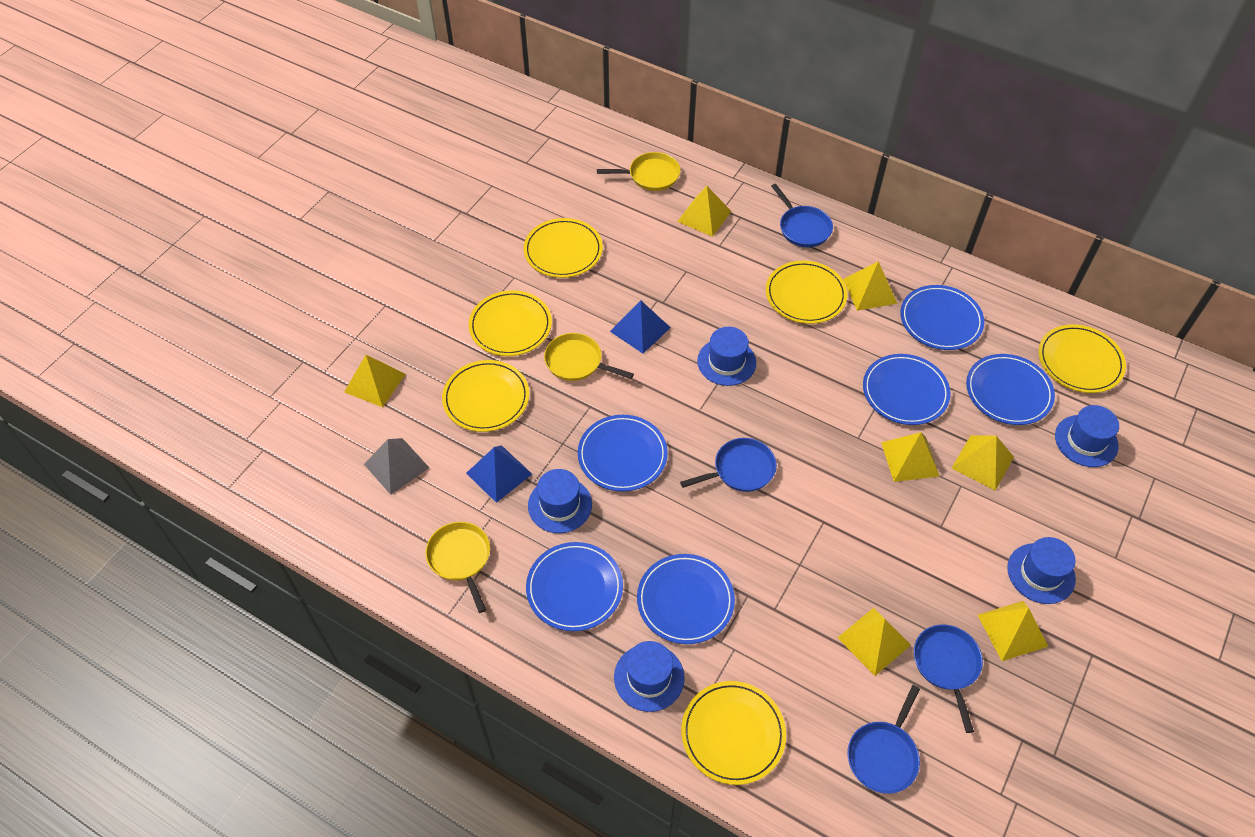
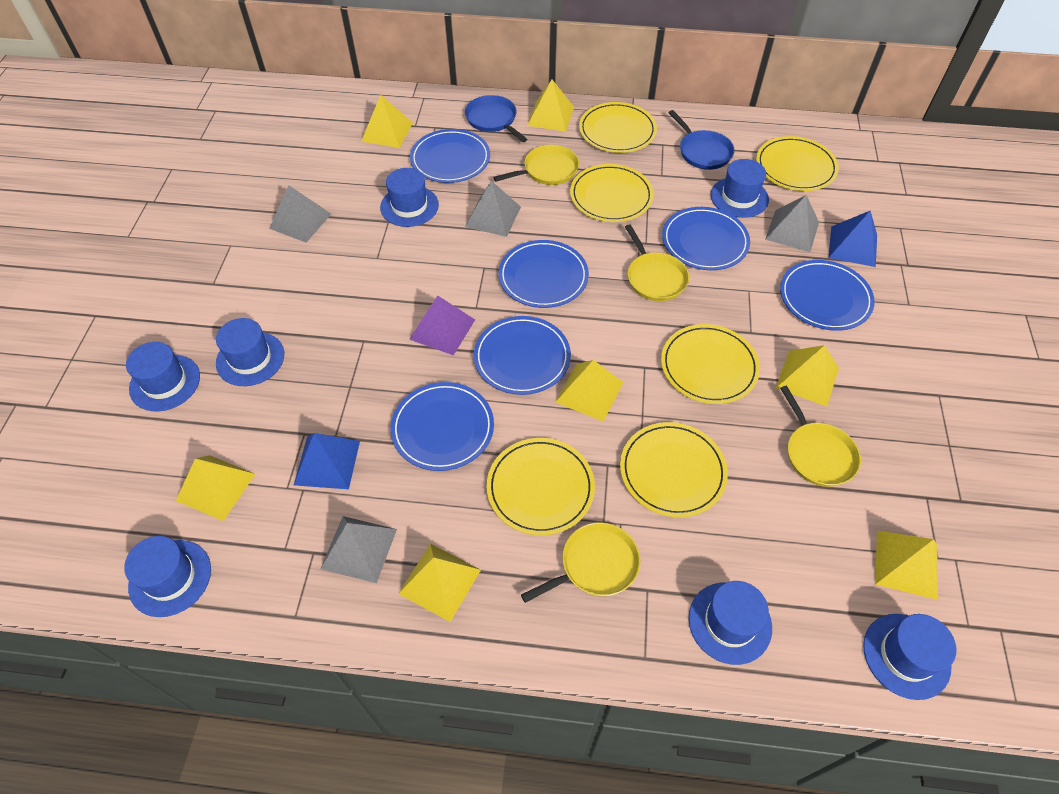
blue hat: [528,469,592,533] [614,641,685,712] [697,327,756,386] [1007,537,1076,604] [1055,405,1119,467] = 5 -> [124,536,211,617] [126,342,200,411] [216,318,284,386] [380,168,439,227] [688,581,772,665] [710,159,769,218] [863,614,956,700] = 7
blue pan: [680,438,777,492] [771,184,833,247] [848,685,920,794] [914,625,983,733] = 4 -> [465,95,527,142] [668,110,735,170] = 2
grey pyramid: [364,438,429,495] = 1 -> [269,185,331,243] [321,516,397,583] [465,181,521,237] [765,195,819,252] = 4
purple pyramid: none = 0 -> [409,295,475,356] = 1
yellow pan: [425,522,490,613] [544,333,634,381] [597,152,680,191] = 3 -> [493,145,579,185] [521,522,640,603] [625,224,689,301] [780,386,861,487] = 4

